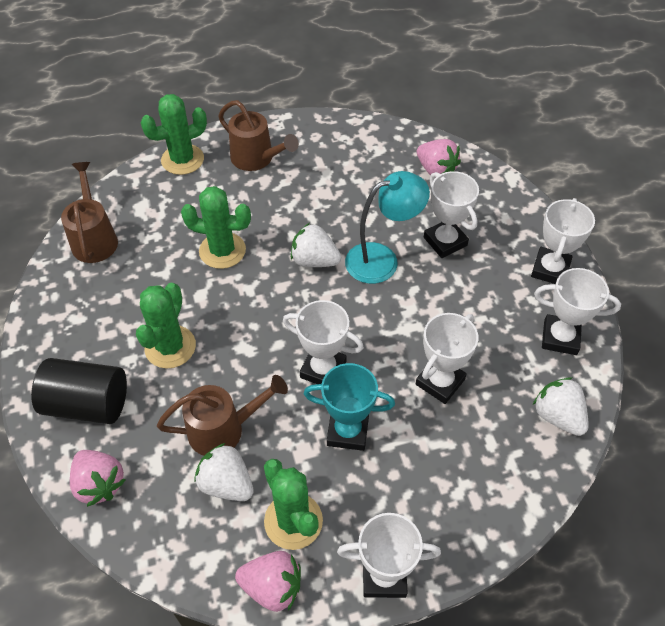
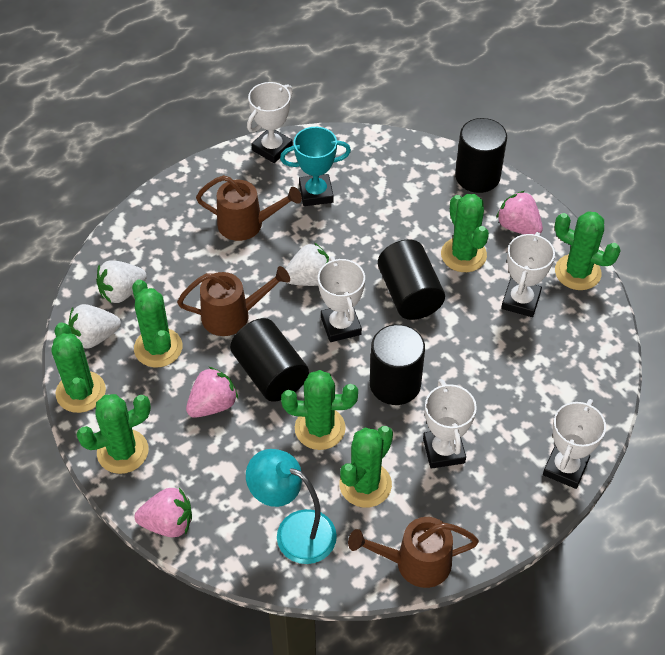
black cylinder: [31,358,127,424] = 1 -> [230,318,309,402] [370,324,425,405] [378,239,445,320] [455,118,507,193] = 4
green cactus: [136,283,196,369] [141,94,207,175] [181,186,251,269] [264,459,323,550] = 4 -> [52,322,106,413] [76,394,151,474] [132,279,182,368] [281,370,358,450] [339,426,393,508] [441,194,489,272] [555,211,621,290] = 7
white trophy: [283,300,364,384] [337,513,441,598] [416,313,478,404] [424,171,479,258] [531,198,595,284] [534,268,621,355] = 6 -> [247,82,293,163] [318,256,365,342] [423,379,477,469] [501,232,555,317] [543,399,606,489] = 5

